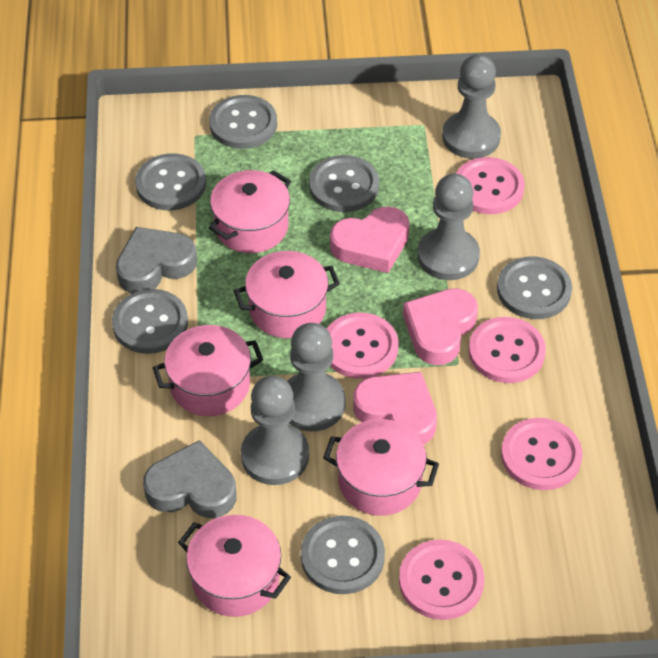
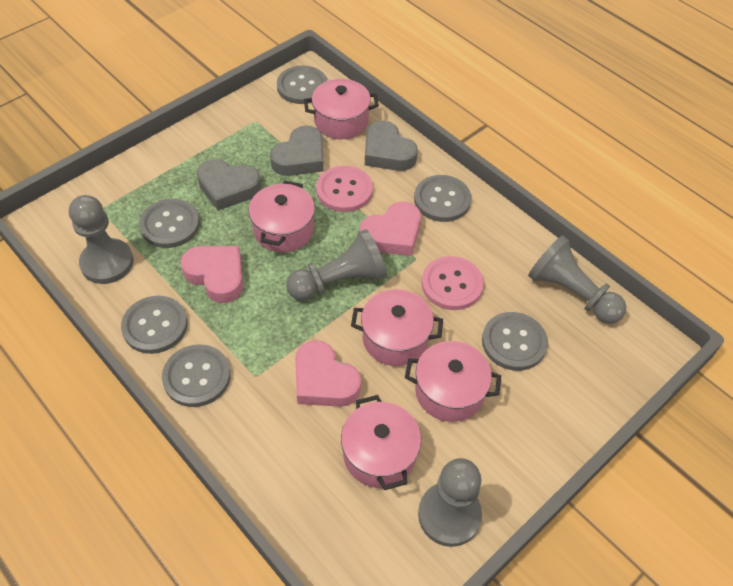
grey heart: [116,227,197,293] [143,440,237,518] = 2 -> [197,159,261,211] [270,125,324,176] [365,121,418,171] = 3
pink button: [327,312,398,379] [399,540,484,620] [456,157,525,214] [468,317,546,383] [501,418,582,490] = 5 -> [316,166,373,212] [422,256,484,310] = 2

